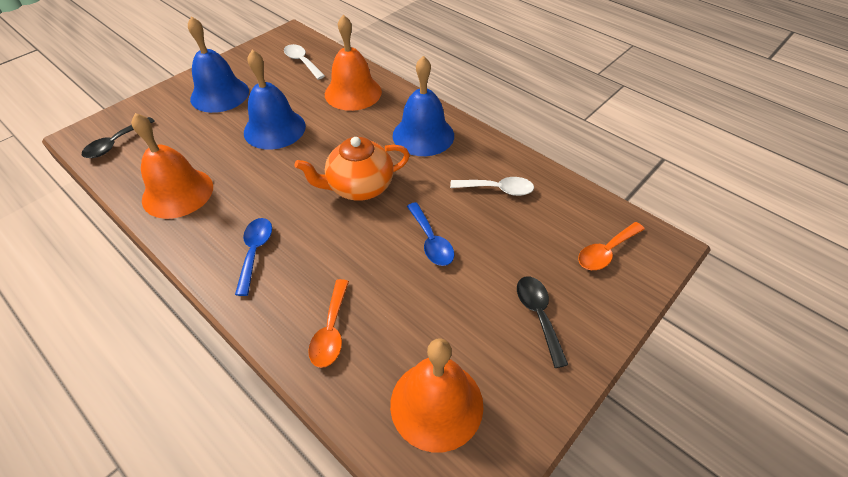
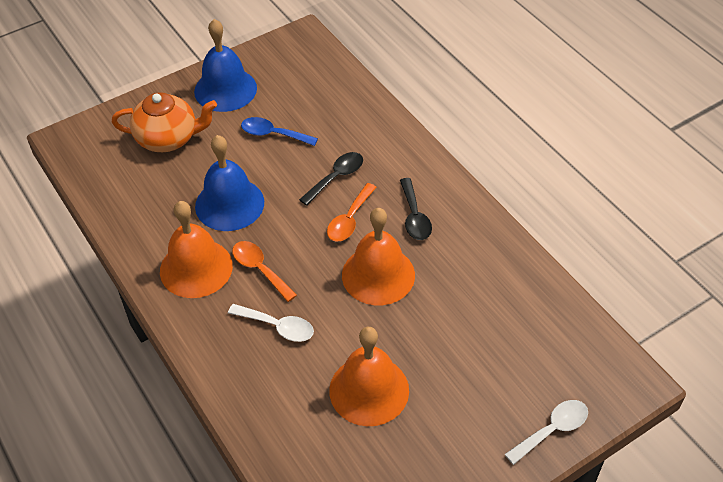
blue bell: [188,16,249,113] [244,50,306,149] [393,56,454,156] = 3 -> [194,19,257,112] [195,135,264,231] = 2
blue spoon: [235,218,272,296] [407,202,454,266] = 2 -> [241,117,318,146] = 1

